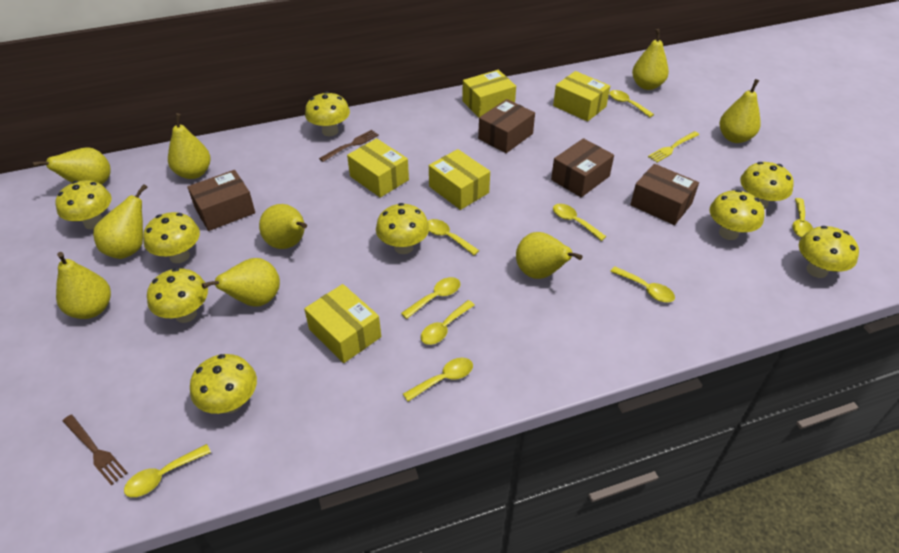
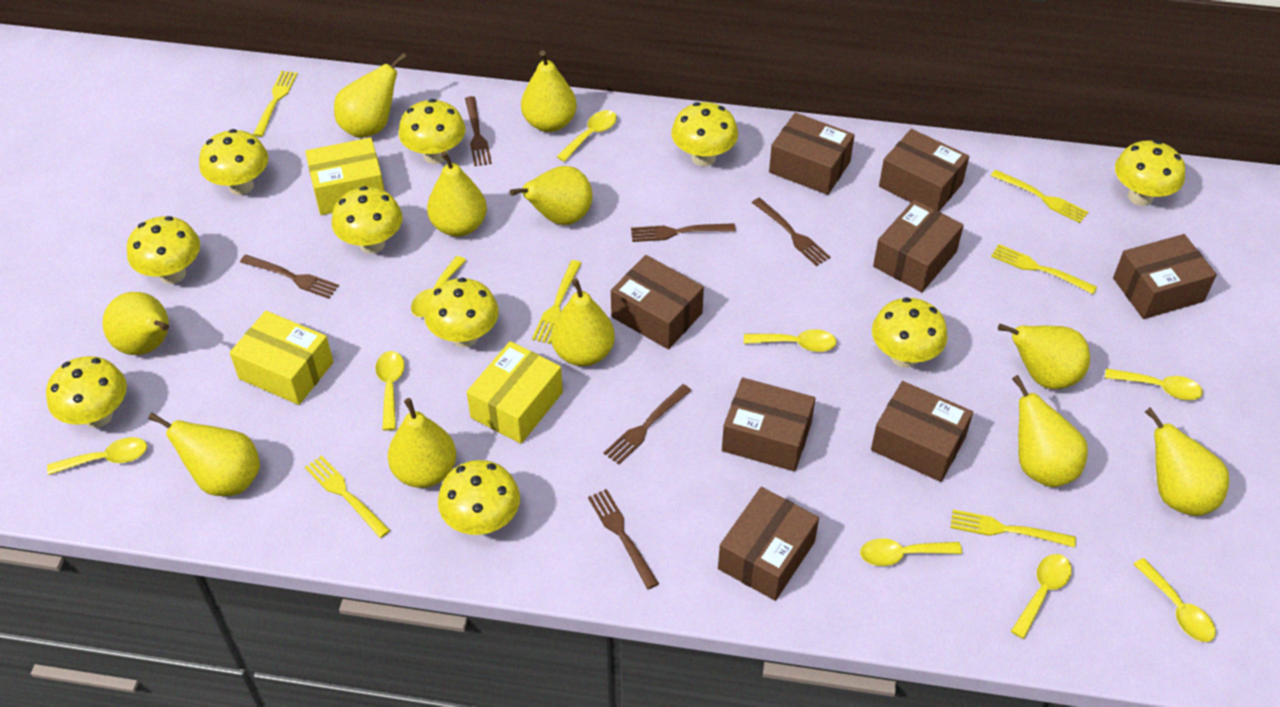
brown box: [187,170,255,231] [478,99,535,153] [551,138,614,197] [630,164,699,225] = 4 -> [611,255,704,349] [718,487,819,601] [722,378,815,471] [769,113,855,195] [871,381,973,482] [873,200,964,292] [879,129,969,211] [1113,234,1217,319] = 8
brown fork: [62,415,127,486] [319,130,379,162] = 2 -> [240,255,339,299] [465,96,492,166] [588,489,659,589] [604,384,692,465] [631,223,736,242] [752,198,830,266] = 6
yellow box: [304,284,381,363] [347,138,409,198] [429,149,490,210] [462,70,516,118] [553,71,610,121] = 5 -> [230,311,333,405] [305,138,385,215] [467,341,563,444] = 3
yellow fork: [648,131,699,162] = 1 -> [253,71,298,137] [305,456,390,538] [532,260,581,344] [950,510,1076,548] [991,169,1088,223] [991,244,1097,294] = 6
yellow mushroom: [55,180,111,229] [143,212,200,263] [147,268,208,323] [190,354,257,414] [305,92,350,136] [376,203,429,254] [710,190,765,240] [740,162,794,209] [799,226,859,278] = 9 -> [46,356,127,428] [127,216,200,284] [199,129,268,195] [332,186,402,254] [399,99,466,164] [424,277,499,347] [438,460,520,535] [671,102,738,166] [872,297,948,367] [1115,140,1185,206] = 10
yellow pear: [32,147,111,185] [56,252,111,319] [93,184,148,259] [168,113,211,179] [202,258,280,306] [259,204,307,249] [516,232,582,279] [632,29,669,90] [719,79,761,143] = 9 -> [102,292,169,355] [148,413,260,496] [334,53,407,138] [388,398,456,488] [427,151,487,237] [510,166,592,225] [521,51,577,132] [551,278,615,366] [998,324,1090,389] [1012,375,1088,487] [1145,407,1229,516] = 11

